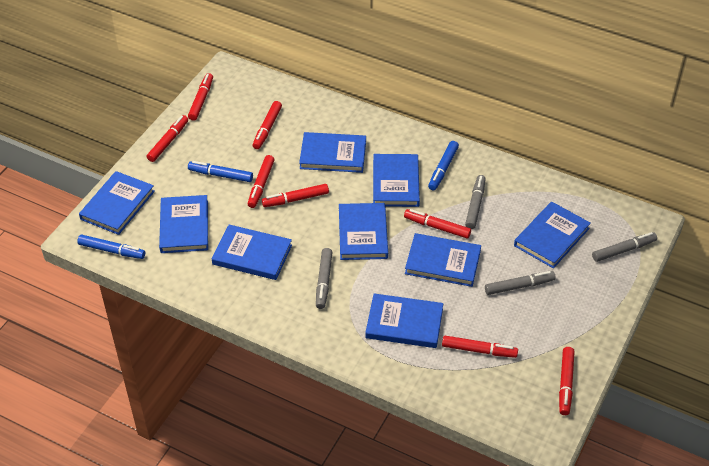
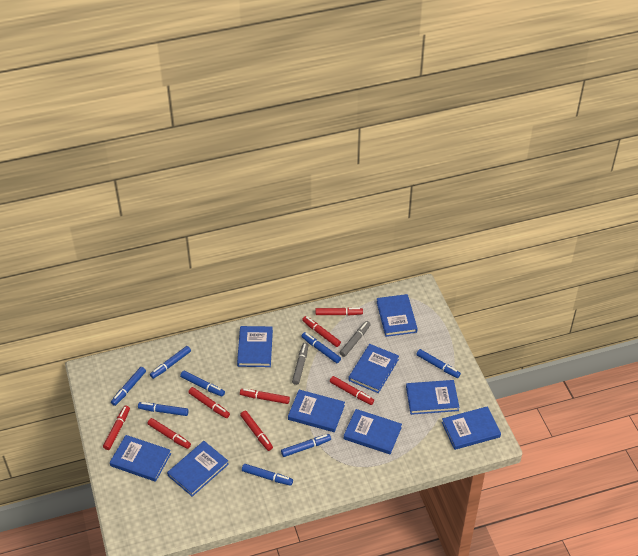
blue marker: [77,234,145,259] [188,161,253,182] [428,141,459,191] = 3 -> [111,367,146,406] [138,402,189,416] [150,346,191,379] [180,371,225,397] [242,464,293,486] [281,434,331,457] [301,332,341,363] [416,349,461,378] = 8
grey marker: [316,248,333,309] [465,175,486,229] [485,271,556,295] [592,232,657,262] = 4 -> [292,343,309,385] [340,321,371,357] = 2

